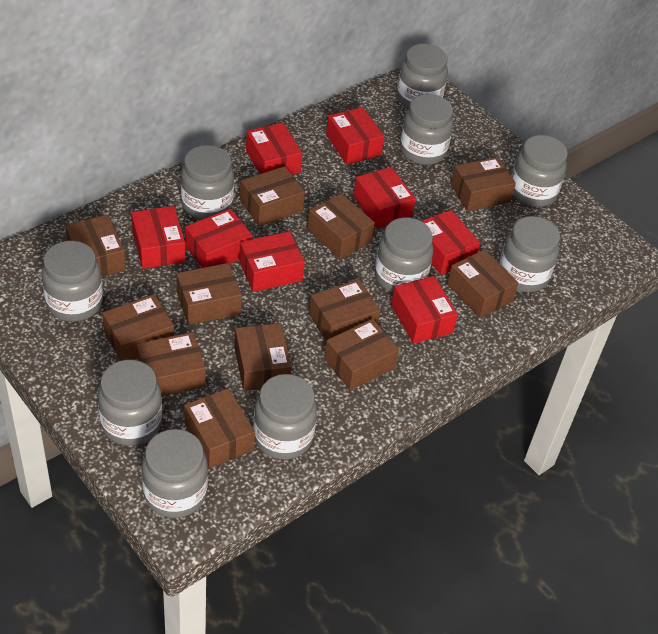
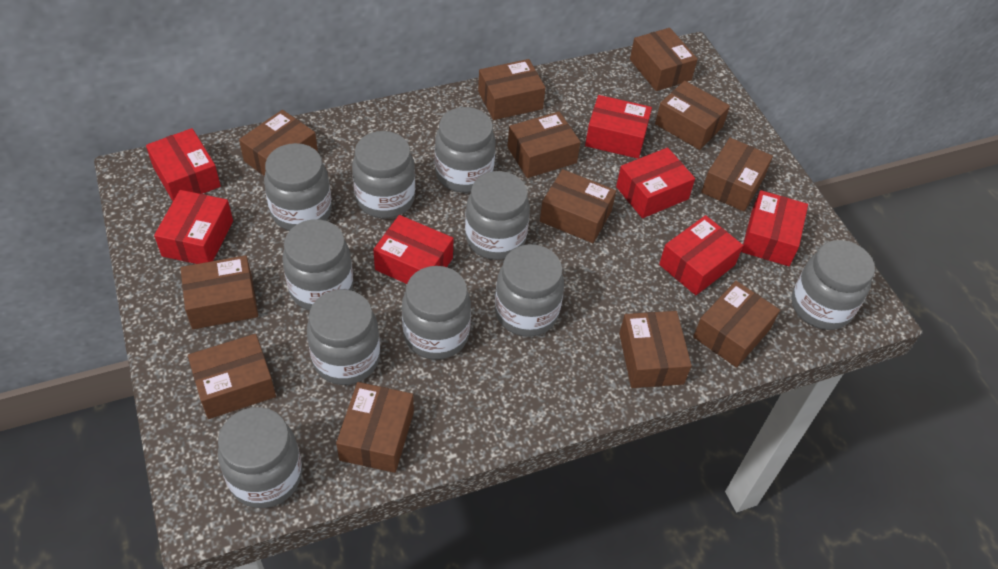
red box: [131,206,185,269] [185,209,253,268] [239,231,305,292] [246,123,302,175] [326,107,384,165] [353,167,416,229] [391,276,458,344] [422,210,480,275] = 8 -> [146,128,221,201] [154,190,233,264] [373,215,453,284] [585,95,652,159] [616,147,695,218] [659,215,743,295] [741,190,808,266] = 7

